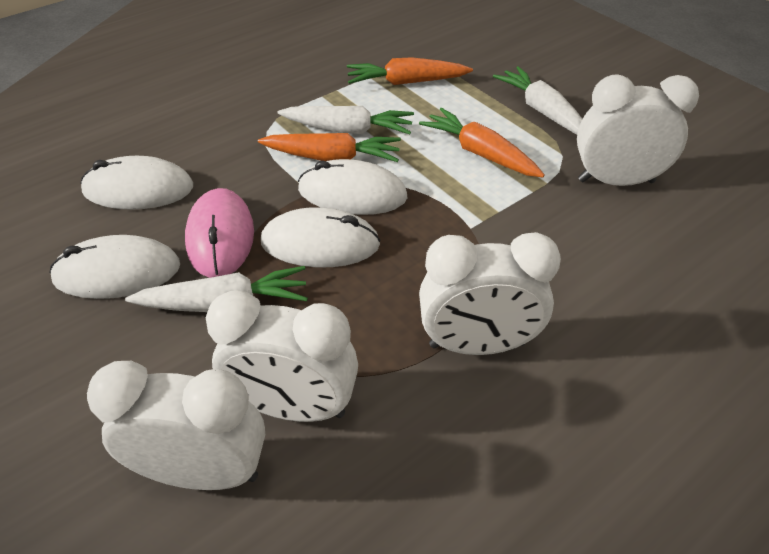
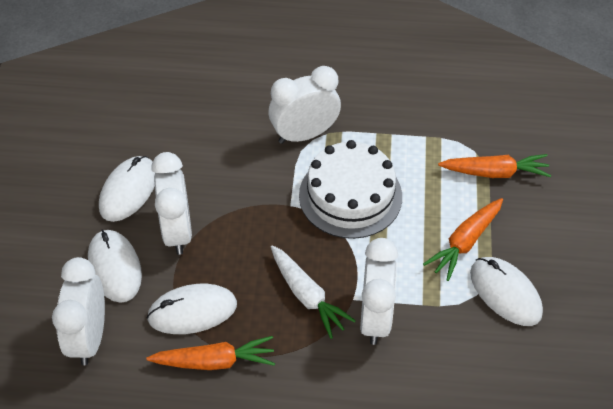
pink mouse: [185,188,254,278] = 1 -> none = 0
white cake: none = 0 -> [299,140,402,239] = 1
white carrot: [125,266,308,312] [278,106,414,134] [493,66,582,135] = 3 -> [271,245,356,339] = 1

